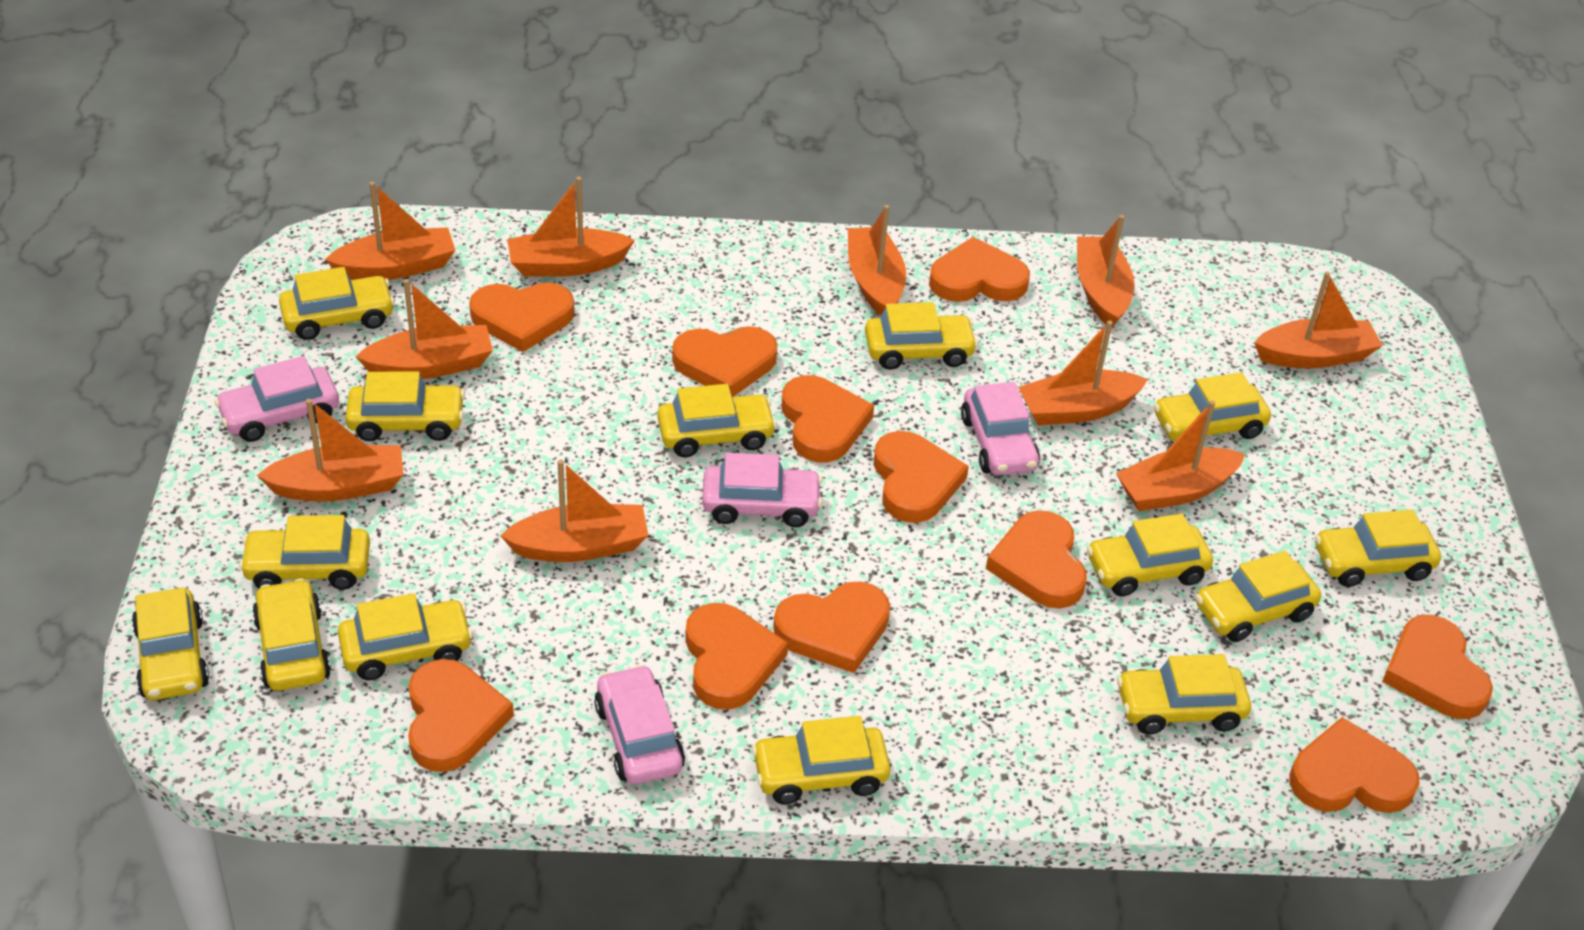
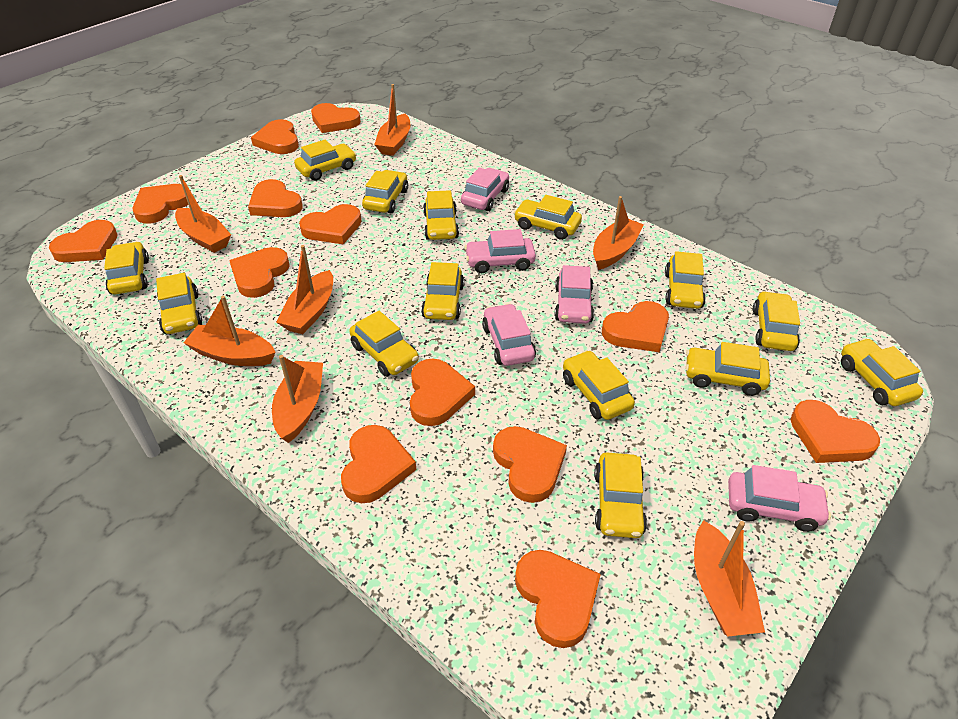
orange boat: [257,399,404,502] [325,182,456,280] [355,279,493,379] [500,459,649,562] [507,177,635,277] [848,205,906,316] [1018,321,1148,426] [1077,215,1135,327] [1116,400,1245,511] [1254,272,1383,368] = 10 -> [175,175,231,253] [183,296,276,366] [272,355,323,443] [276,245,333,334] [374,84,411,156] [593,196,644,270] [694,520,765,637] = 7
orange heart: [408,659,514,772] [469,282,575,352] [672,326,778,397] [685,603,788,710] [773,581,890,673] [782,375,874,462] [874,431,969,523] [929,237,1030,302] [986,510,1087,608] [1289,717,1419,813] [1382,615,1493,719] = 11 -> [49,220,117,262] [132,184,188,224] [230,247,290,298] [248,179,303,217] [251,119,299,154] [299,204,362,244] [311,103,361,133] [341,425,416,503] [410,359,475,426] [493,426,567,503] [515,550,601,648] [602,301,669,352] [791,400,880,463] = 13
pink car: [214,356,339,442] [594,664,685,784] [702,453,822,527] [961,382,1040,475] = 4 -> [461,168,509,211] [465,229,536,273] [482,303,536,366] [554,265,594,324] [728,465,831,532] = 5

